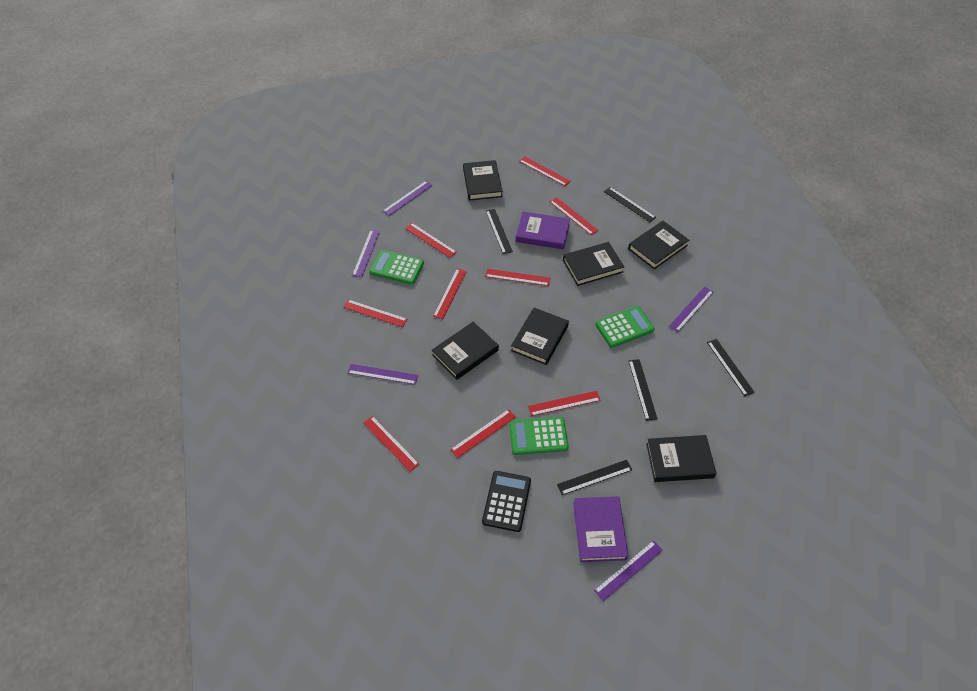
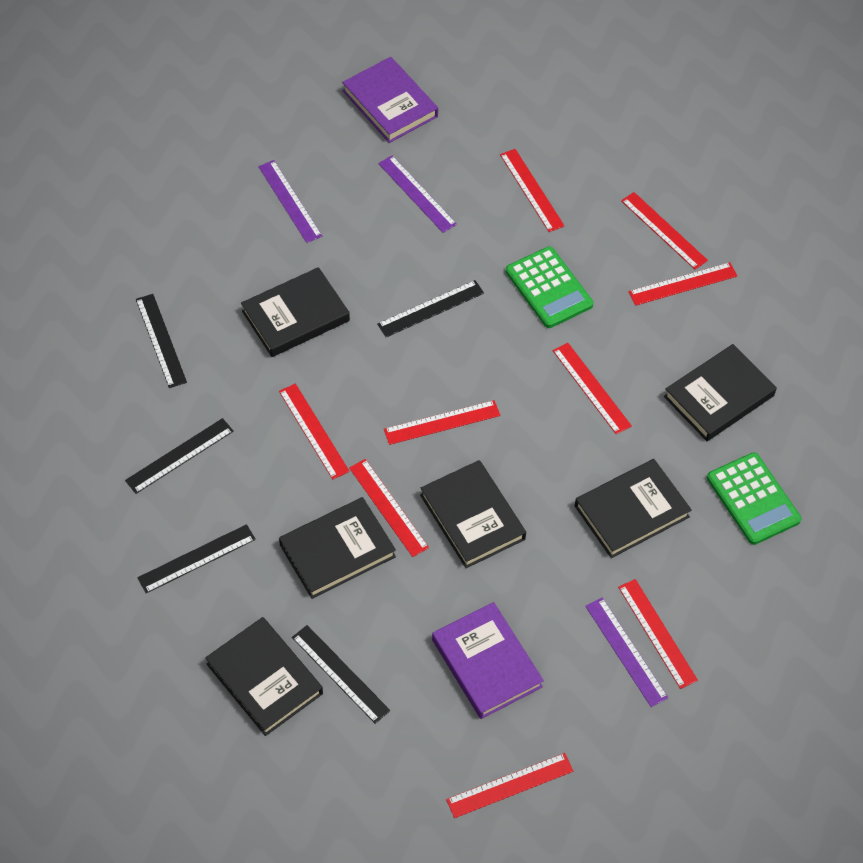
black calculator: [482,471,531,532] = 1 -> none = 0
green calculator: [369,250,424,285] [509,417,569,455] [595,306,655,348] = 3 -> [506,247,593,328] [707,452,801,545] = 2
purple ruler: [347,364,419,385] [352,230,380,277] [383,181,433,216] [594,540,663,601] [669,287,713,332] = 5 -> [258,160,322,243] [378,155,457,233] [585,597,668,707] = 3

